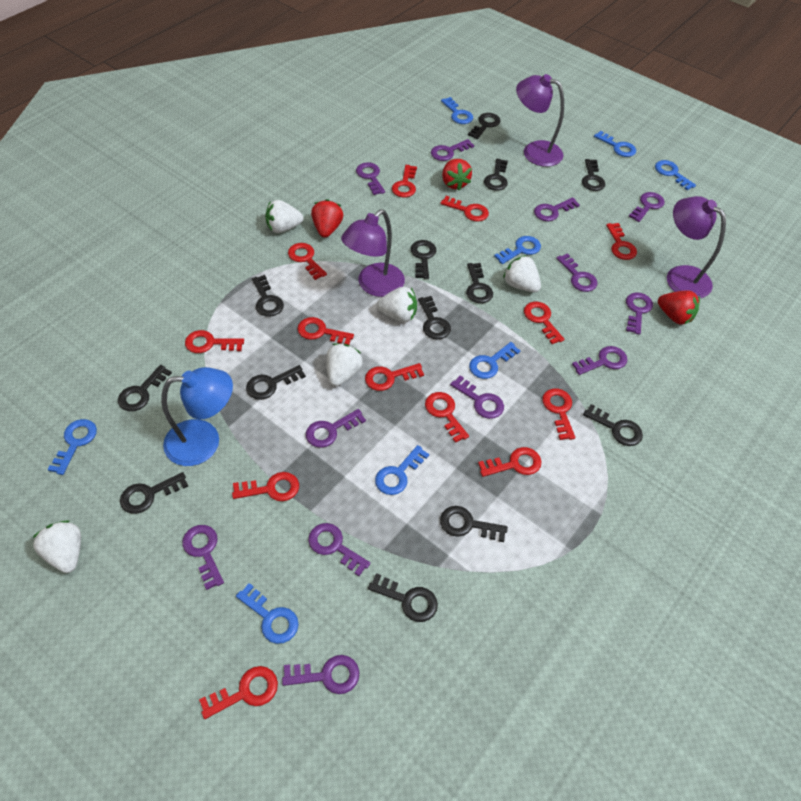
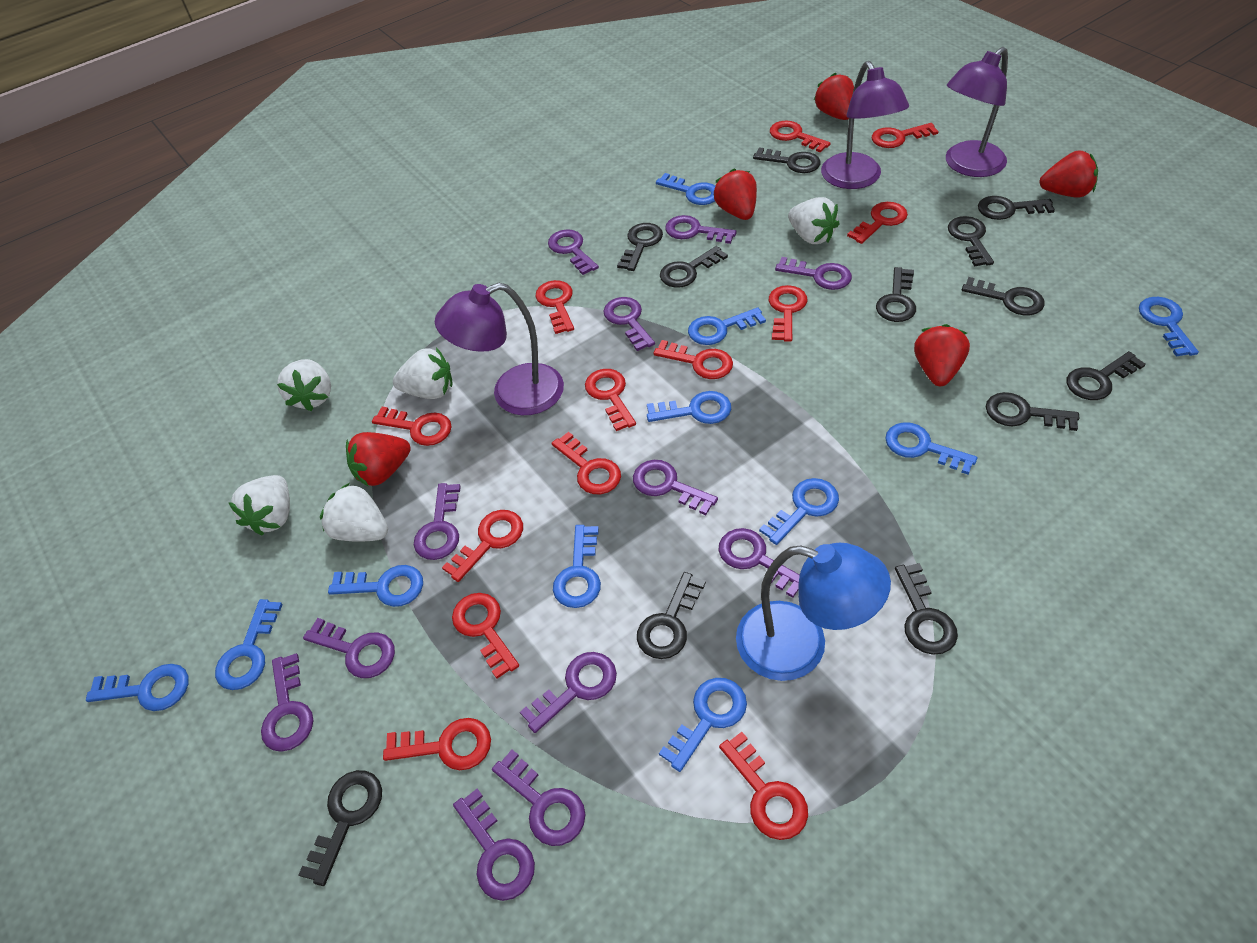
black key: [118,365,172,411] [120,472,188,514] [246,365,306,400] [252,275,284,317] [368,573,438,622] [411,240,436,279] [418,296,451,339] [440,506,508,542] [466,263,493,303] [468,113,501,139] [484,159,508,191] [582,159,606,191] [583,404,643,446] = 13 -> [299,770,382,886] [617,223,663,271] [637,572,706,659] [660,246,728,288] [753,147,821,173] [876,267,916,322] [895,563,958,655] [948,216,994,267] [962,277,1045,315] [978,196,1055,220] [986,392,1079,431] [1067,351,1145,400] = 12
blue key: [48,419,97,475] [236,583,299,644] [375,445,429,495] [441,97,473,124] [469,342,520,379] [494,236,541,264] [594,131,636,157] [655,160,696,190] = 8 -> [86,664,189,711] [215,599,283,690] [328,565,423,607] [553,525,601,608] [647,391,731,424] [656,173,715,205] [659,678,747,772] [688,307,766,345] [759,478,839,545] [885,422,977,475] [1139,297,1199,357] = 11
red strawberry: [311,199,343,238] [442,159,472,191] [658,290,700,325] = 3 -> [346,432,411,487] [714,169,757,220] [814,73,854,120] [914,324,970,386] [1040,150,1098,198] = 5

